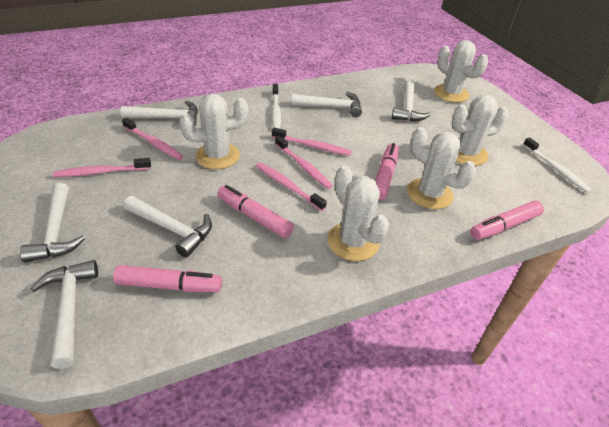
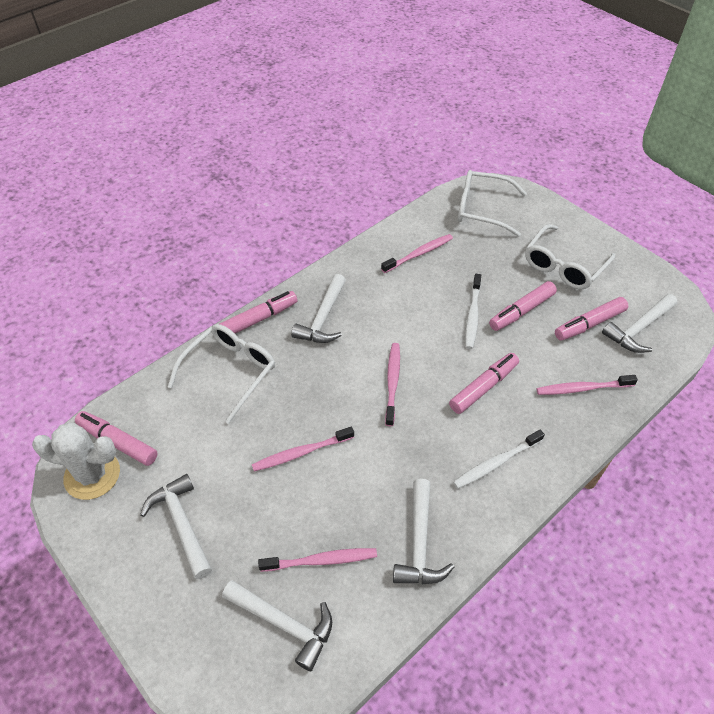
pink marker: [113,265,222,292] [217,185,294,238] [375,143,399,200] [470,200,544,240] = 4 -> [75,411,158,466] [220,291,298,334] [449,353,519,414] [489,281,557,331] [555,297,628,341] = 5
white cactus: [179,94,248,169] [327,165,389,261] [407,127,476,209] [434,40,488,103] [452,95,509,166] = 5 -> [32,423,120,500] = 1
white glasses: none = 0 -> [168,324,275,424] [458,170,527,237] [525,224,615,290] = 3
white hammer: [20,183,85,262] [31,260,98,369] [120,101,198,126] [123,196,212,258] [292,92,362,117] [392,80,431,121] = 6 -> [140,474,212,579] [222,580,332,671] [291,274,346,343] [393,479,454,584] [602,294,677,353] = 5

